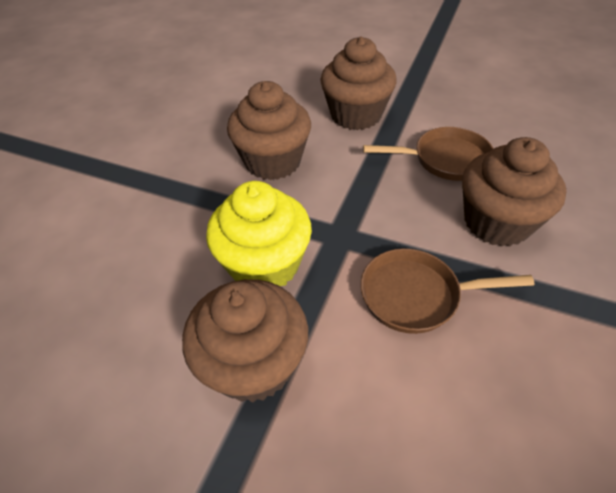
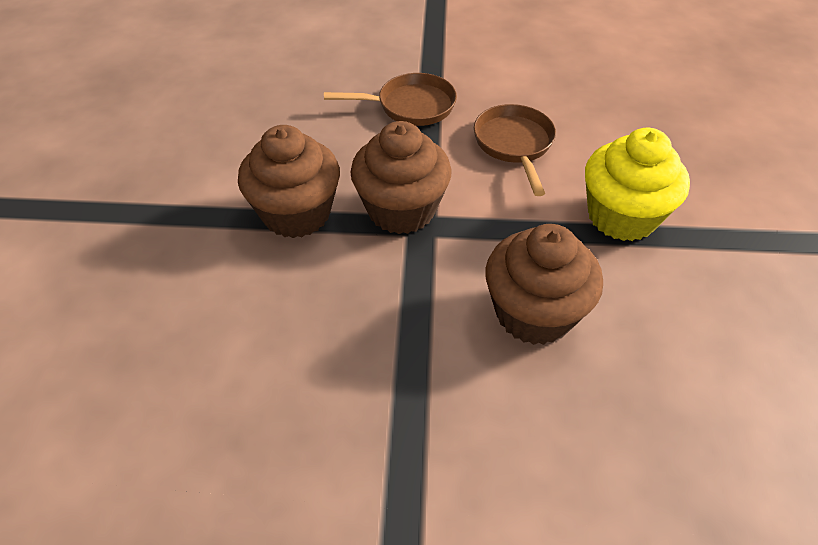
brown cupcake: [182,279,308,403] [227,81,311,180] [320,37,397,130] [462,137,567,247] = 4 -> [238,125,340,238] [350,121,452,234] [485,224,603,345] = 3

